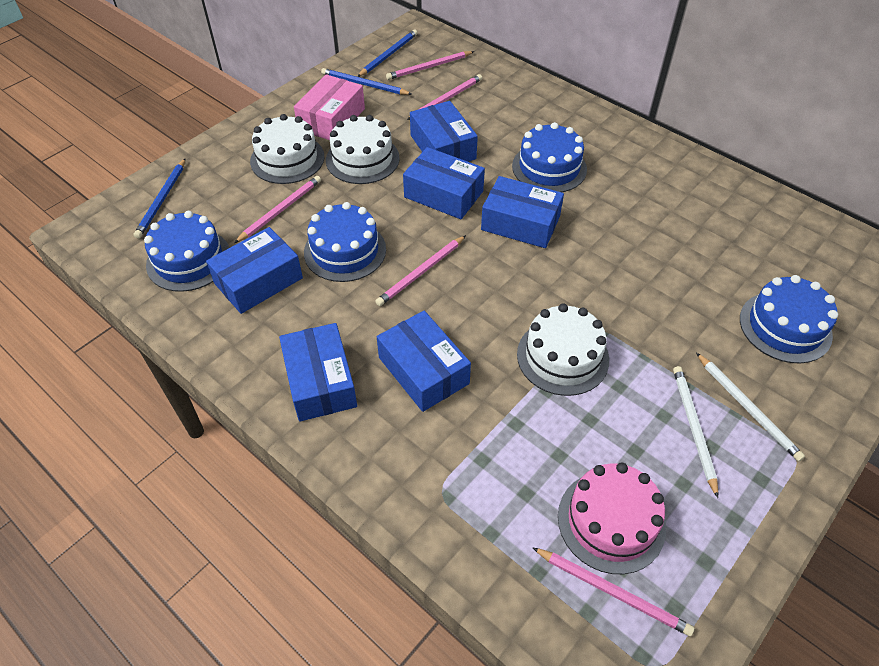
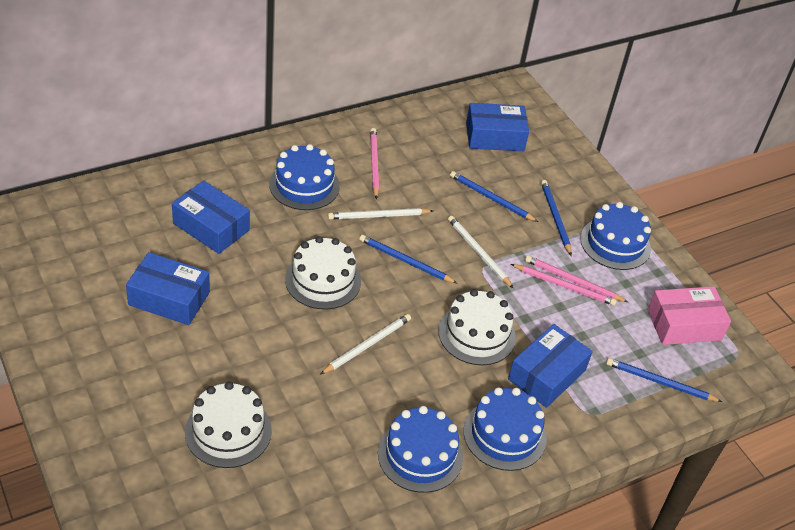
blue box: [206,227,303,314] [279,323,357,421] [377,311,471,412] [403,147,485,219] [410,101,478,162] [481,176,564,248] = 6 -> [126,252,210,325] [172,181,250,254] [466,103,529,151] [508,324,593,408] = 4
blue pencil: [134,158,186,238] [321,68,412,95] [357,29,418,77] = 3 -> [359,235,458,284] [450,171,538,222] [541,180,572,256] [606,358,722,402] = 4
pink cake: [558,463,666,574] = 1 -> none = 0
pink pencil: [235,176,321,243] [375,235,466,306] [386,51,474,80] [407,74,482,120] [532,547,694,636] = 5 -> [370,128,379,199] [511,264,617,306] [525,256,628,302] = 3
white pencil: [673,366,718,498] [696,353,805,462] = 2 -> [321,314,411,374] [328,208,433,219] [448,216,514,289] = 3

